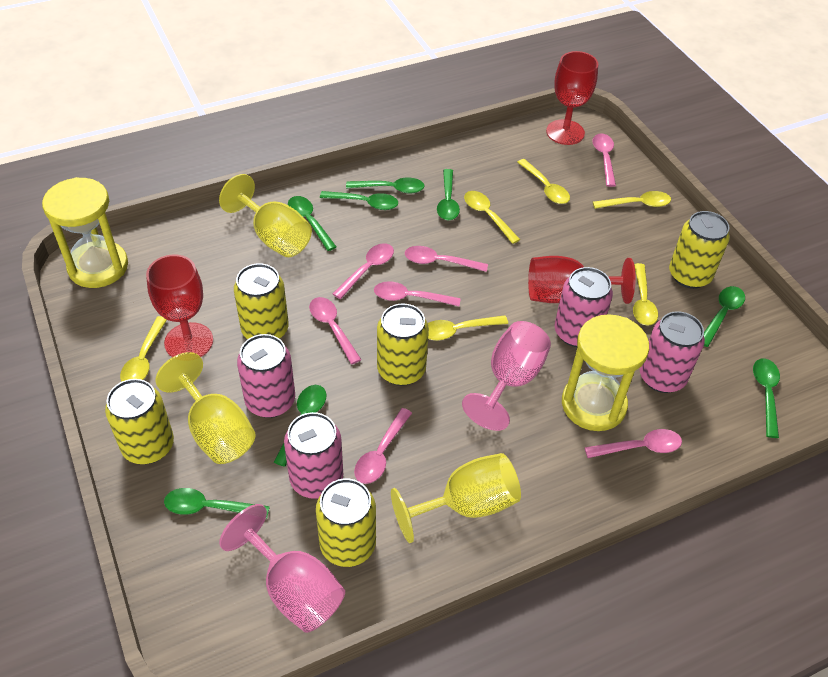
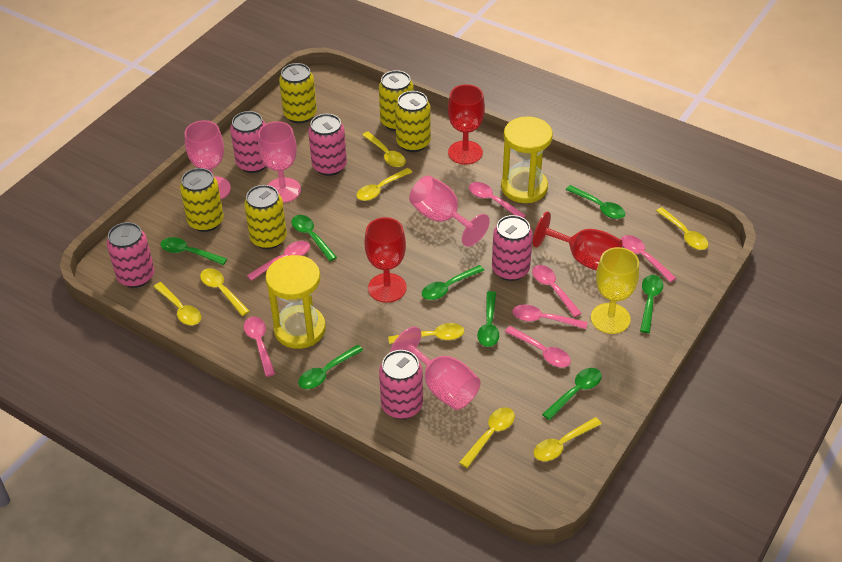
pink can: [237,334,295,418] [284,412,343,499] [554,267,613,347] [639,311,705,393] = 4 -> [107,222,155,288] [230,111,266,173] [308,114,347,176] [379,350,423,419] [492,215,533,281] = 5
pink goblet: [219,504,345,633] [462,321,551,431] = 2 -> [185,120,231,199] [258,121,301,203] [390,327,481,410] [409,175,490,247] = 4
yellow goblet: [156,352,256,464] [219,174,312,257] [391,453,521,543] = 3 -> [591,247,639,334] = 1
yellow spoon: [120,316,167,382] [428,315,508,341] [464,191,520,244] [517,159,570,204] [593,191,671,209] [633,263,658,326] = 6 -> [153,282,201,325] [200,268,250,316] [356,168,412,201] [362,132,406,167] [388,323,464,344] [459,407,515,468] [534,417,602,461] [656,207,708,250] = 8

